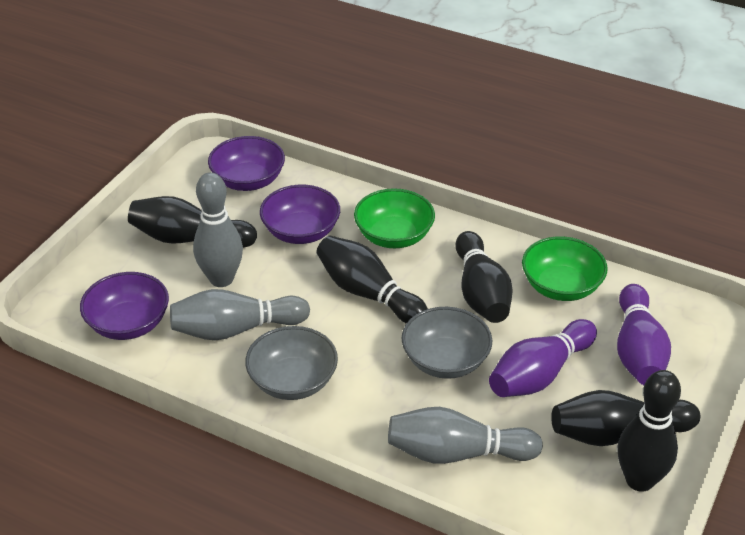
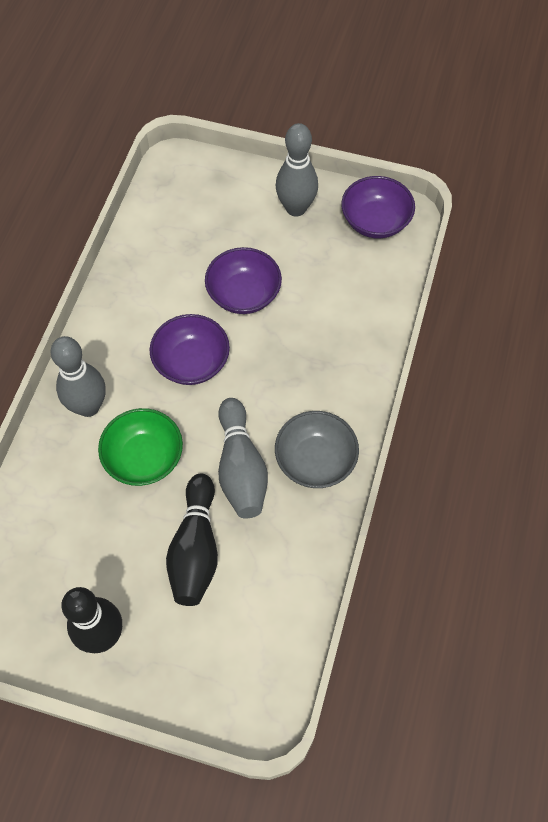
black bowling pin: [128,196,257,248] [316,236,428,324] [455,231,513,323] [551,390,700,446] [618,370,681,492] = 5 -> [61,587,122,653] [166,474,218,606] = 2
green bowl: [354,188,435,248] [522,236,608,301] = 2 -> [98,408,183,486] = 1
grey bowl: [245,326,338,400] [402,307,492,379] = 2 -> [275,411,359,488] = 1
purple bowling pin: [489,319,597,397] [617,284,671,385] = 2 -> none = 0

